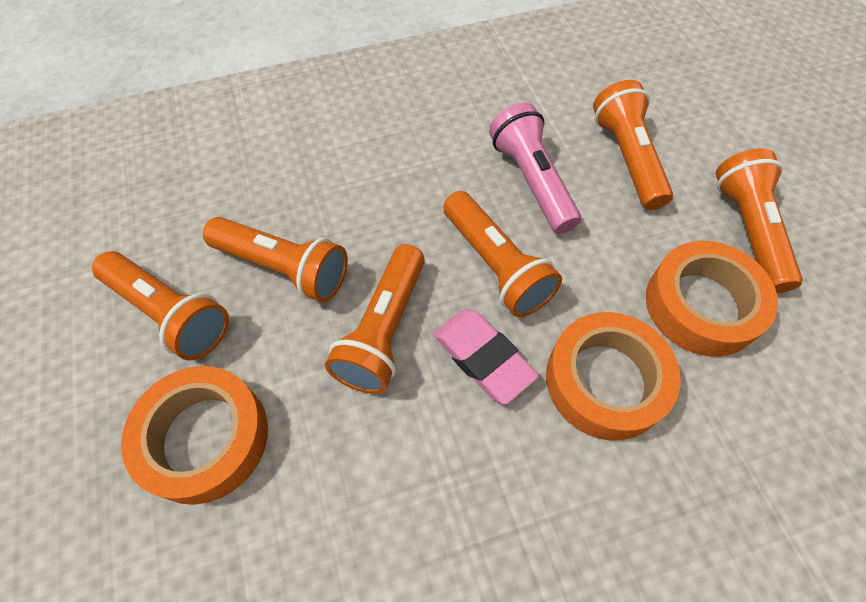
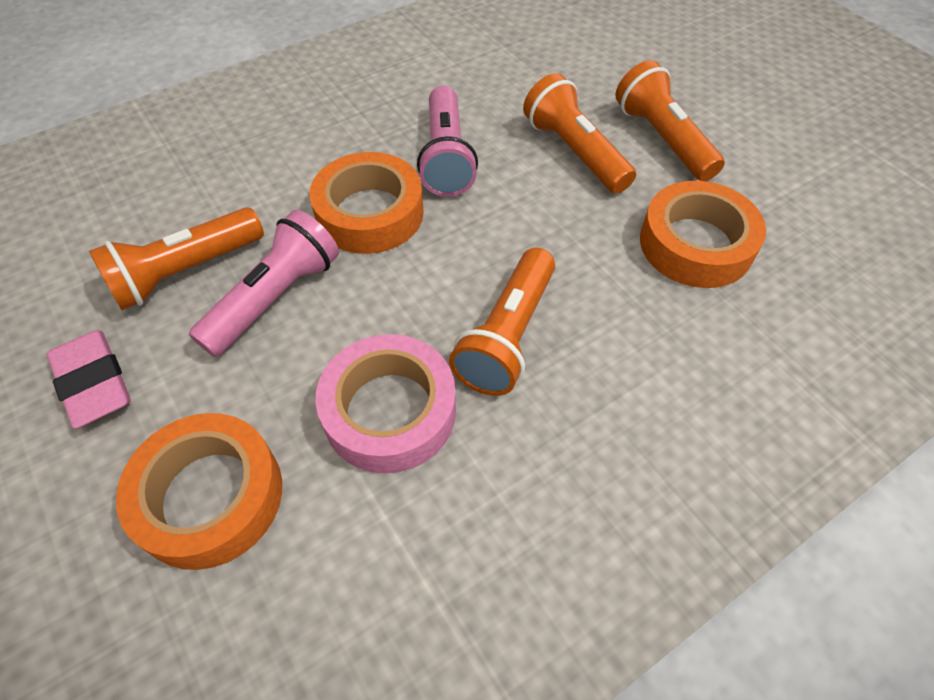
orange flashlight: [92,251,229,361] [203,217,348,302] [325,244,425,394] [443,191,562,317] [593,80,673,210] [716,148,803,293] = 6 -> [89,207,264,310] [449,248,555,396] [523,73,636,193] [616,60,725,181] = 4
pink flashlight: [489,103,581,234] = 1 -> [189,210,339,357] [417,86,478,197] = 2
pink tape: none = 0 -> [316,334,456,474] = 1

